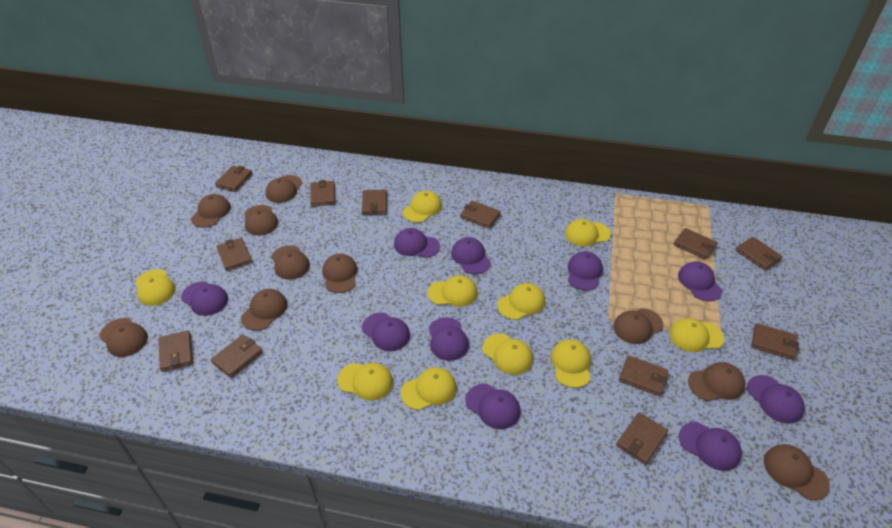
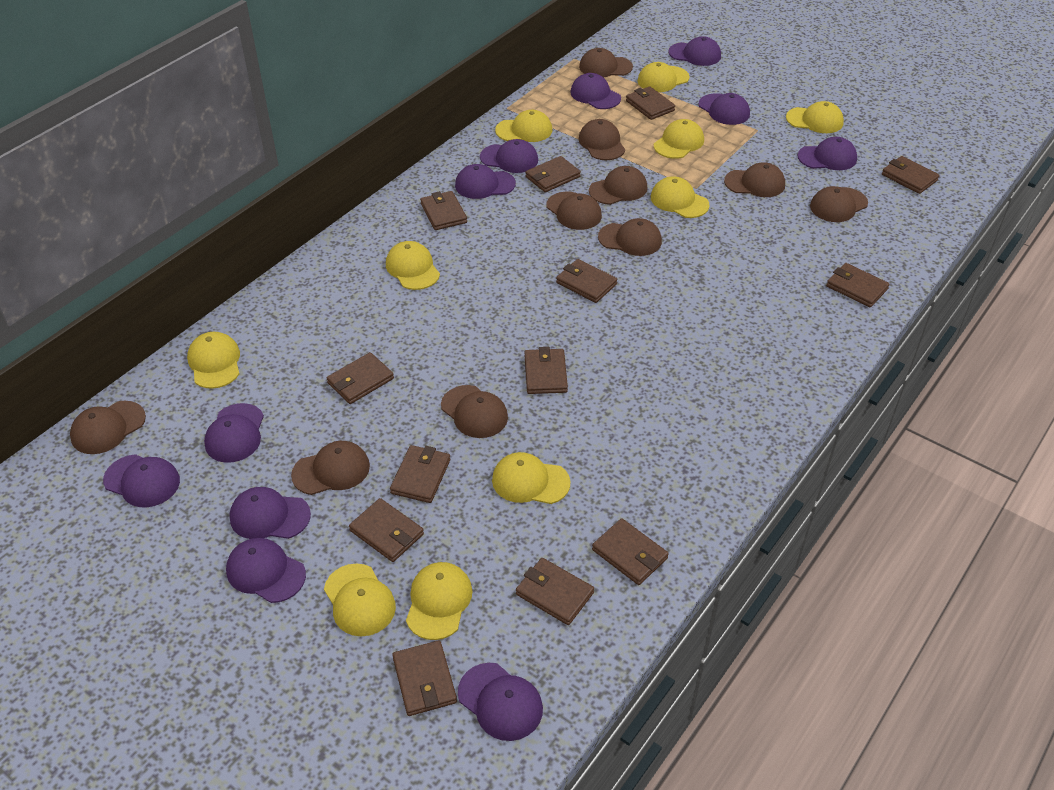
brown wallet: [159,330,193,372] [211,334,263,378] [215,165,253,192] [216,238,252,271] [310,180,335,207] [362,189,387,215] [460,201,501,229] [616,412,668,465] [619,355,668,396] [674,228,718,260] [736,237,783,270] [752,323,799,360] = 12 -> [327,352,394,404] [349,498,424,562] [390,445,450,503] [392,640,457,716] [420,191,467,230] [516,558,594,625] [525,347,568,394] [526,156,581,192] [556,259,617,303] [592,518,669,585] [626,86,675,120] [826,263,890,307] [882,156,939,194] = 13
purple cap: [181,281,228,316] [362,312,410,351] [394,228,440,258] [429,317,469,361] [451,237,491,274] [465,384,520,429] [568,251,603,291] [678,261,722,301] [679,422,742,471] [747,375,805,424] = 10 -> [103,454,180,507] [204,403,264,463] [226,538,306,603] [230,487,311,539] [455,164,516,199] [458,663,543,741] [480,139,538,173] [570,73,621,109] [668,36,721,66] [699,93,750,125] [798,137,857,170] = 11

